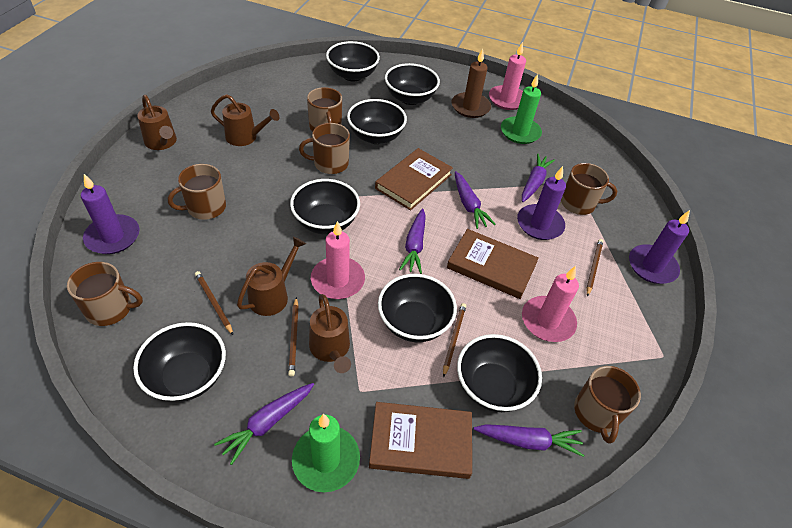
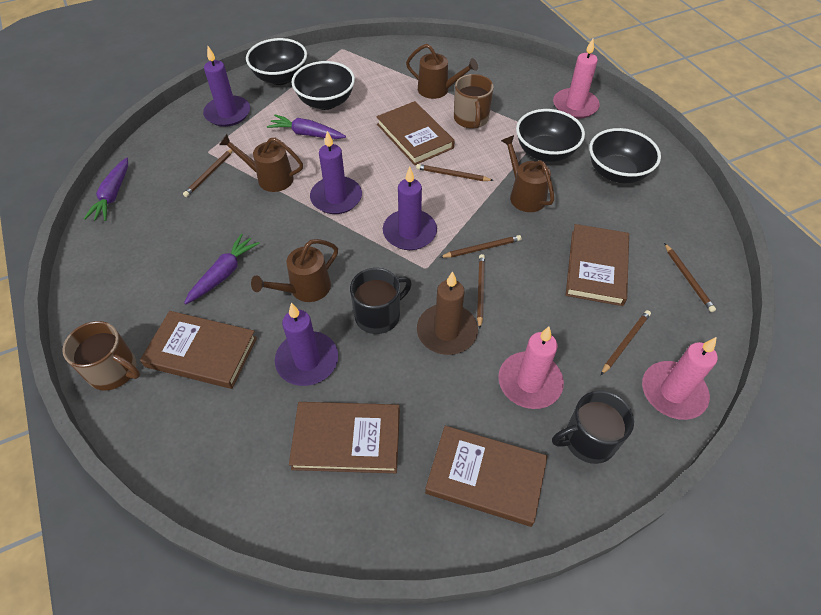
black bowl: [133,322,226,402] [290,179,360,234] [326,41,380,81] [347,99,407,144] [378,274,457,342] [385,63,440,105] [457,334,542,412] = 7 -> [246,38,307,85] [291,61,355,110] [516,109,585,162] [589,128,661,183] = 4
black mug: none = 0 -> [350,268,412,334] [552,391,634,464] = 2
brown book: [369,402,472,479] [375,148,453,210] [447,229,539,299] = 3 -> [140,311,257,389] [289,402,400,473] [376,101,455,165] [425,426,548,527] [566,224,629,306] = 5
brown mug: [67,262,143,326] [168,164,226,220] [299,123,350,174] [307,87,342,132] [561,163,617,215] [574,366,641,444] = 6 -> [62,321,140,391] [454,74,494,129] = 2
brown pencil: [195,271,233,335] [288,297,299,377] [443,303,466,378] [586,239,603,297] = 4 -> [183,149,233,197] [416,164,494,181] [440,235,522,258] [477,254,485,329] [601,310,651,375] [664,243,716,312] = 6
green candle: [292,414,360,492] [501,74,542,144] = 2 -> none = 0
purple candle: [81,174,140,254] [517,166,566,240] [629,210,690,284] = 3 -> [203,46,250,127] [275,303,338,386] [310,131,362,214] [383,167,437,250] = 4
purple carrot: [214,383,314,465] [399,208,426,274] [455,171,495,229] [474,424,584,457] [522,153,555,202] = 5 -> [84,157,128,221] [184,234,260,304] [267,115,346,139] = 3

